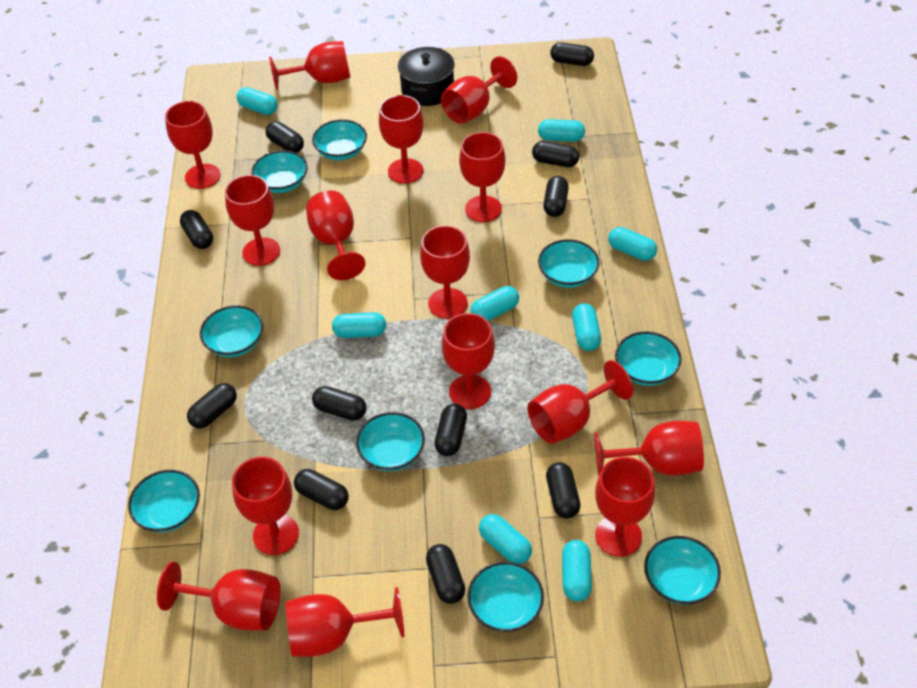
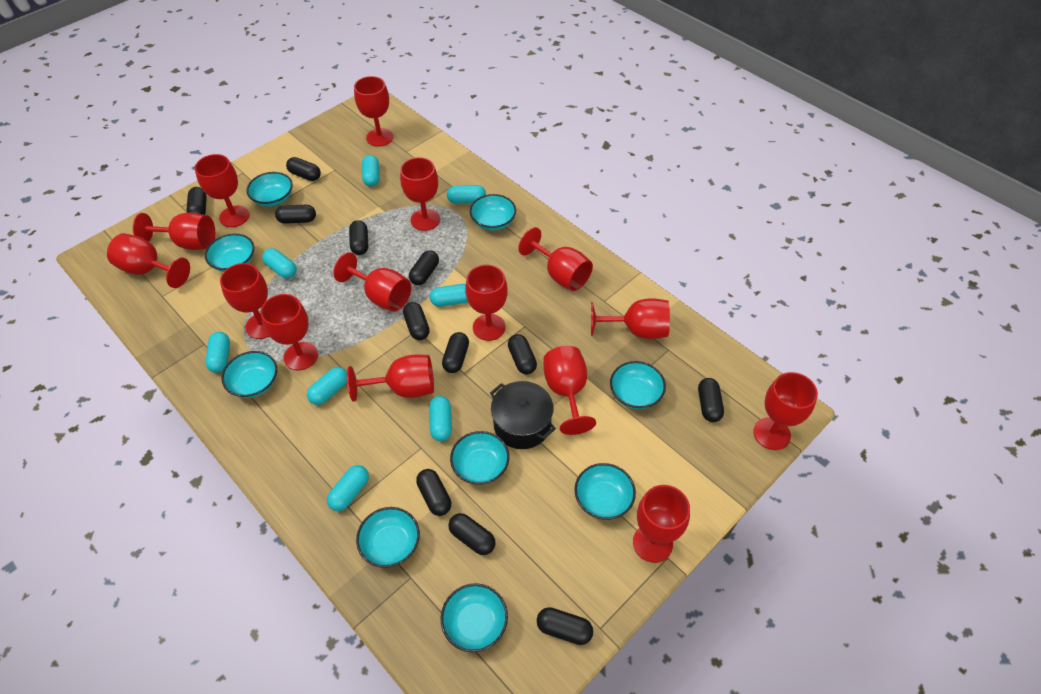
black capsule: [180,210,213,249] [187,383,237,428] [265,121,304,153] [294,469,349,510] [312,386,366,421] [426,544,465,604] [434,404,467,456] [532,141,579,167] [543,176,569,217] [546,462,581,519] [550,42,594,66] = 11 -> [186,187,207,215] [275,205,316,224] [286,157,321,181] [349,220,368,255] [403,302,430,340] [409,250,439,285] [416,469,451,516] [442,332,469,373] [448,513,496,555] [508,334,537,374] [537,607,593,645] [698,378,724,422] = 12

